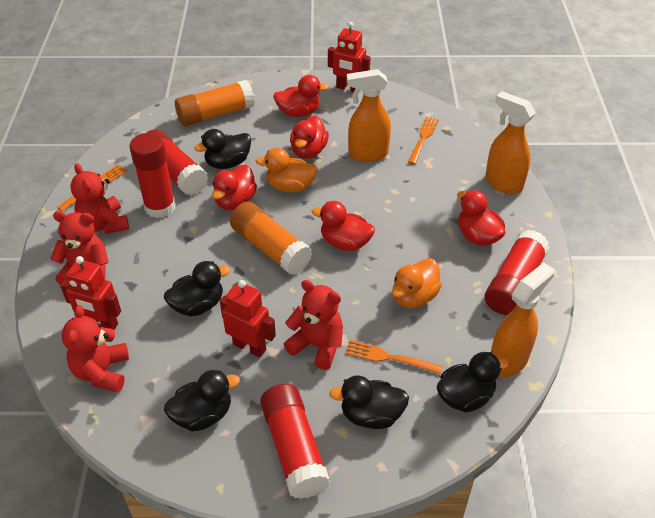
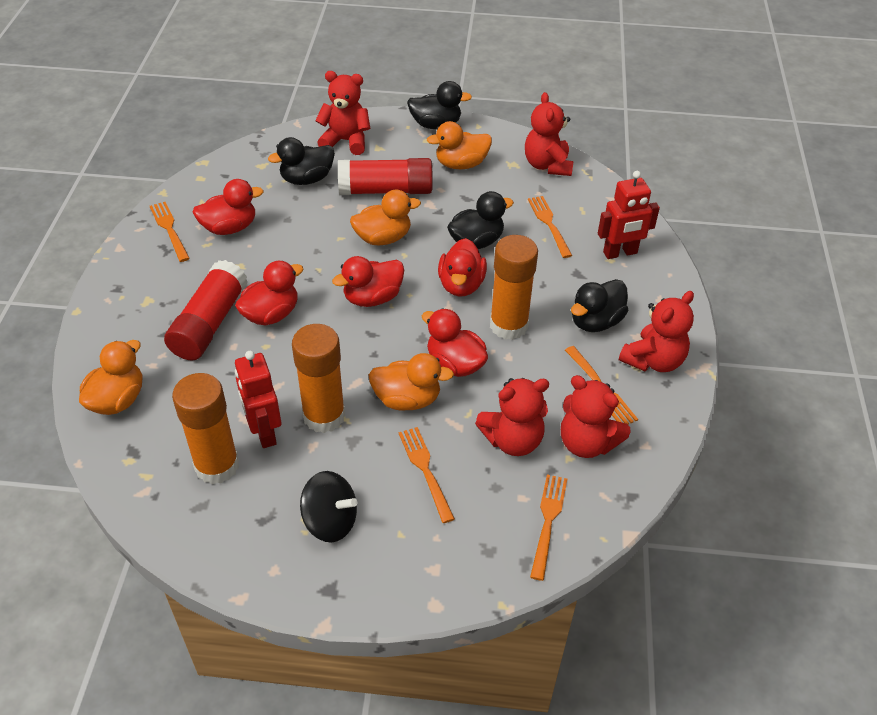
black duck: [164,261,230,316] [164,370,240,431] [194,129,251,169] [329,375,409,429] [437,352,509,412] = 5 -> [268,137,335,185] [407,81,472,129] [447,191,514,249] [571,279,628,332] = 4
black spinning top: none = 0 -> [300,471,357,543] = 1
orange duck: [256,148,318,192] [392,258,442,308] = 2 -> [79,340,142,415] [350,189,421,246] [368,353,454,411] [427,121,492,169] = 4
orange fork: [57,165,127,212] [345,340,443,374] [408,117,439,164] = 3 -> [150,202,190,262] [398,427,455,523] [528,196,572,258] [530,474,567,581] [565,346,638,424] = 5
orange glue stick: [175,80,255,126] [230,202,312,275] = 2 -> [172,373,239,484] [292,324,345,433] [490,235,538,340] = 3
orange spray bottle: [347,69,391,162] [485,91,536,194] [491,262,555,377] = 3 -> none = 0
red glue stick: [129,133,176,218] [147,130,208,196] [260,384,330,499] [485,230,549,315] = 4 -> [164,260,248,360] [338,158,433,195] = 2
red robot: [60,256,121,330] [220,280,276,358] [328,22,370,92] = 3 -> [235,351,281,448] [598,171,660,259] = 2
red teddy bear: [50,211,109,284] [62,305,129,392] [70,163,129,234] [284,280,343,370] = 4 -> [315,71,370,155] [475,378,549,456] [525,92,574,176] [561,375,631,458] [619,291,694,372] = 5

